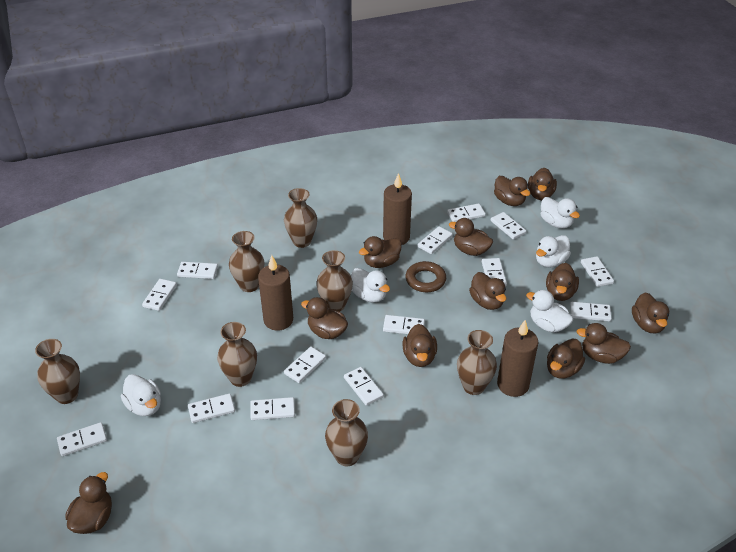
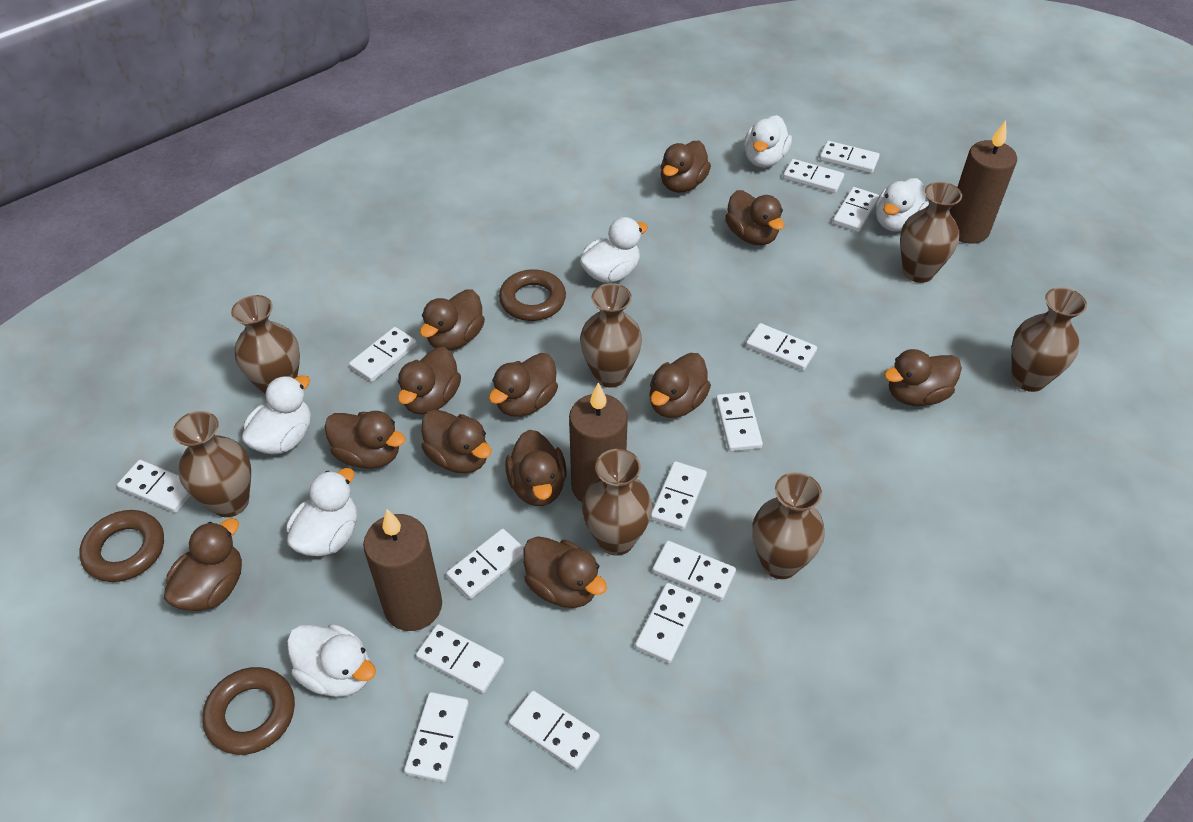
brown ring: [406,261,446,292] = 1 -> [79,510,164,582] [202,667,295,755] [499,269,566,321] = 3
white duck: [121,374,161,416] [351,268,390,303] [526,290,573,333] [536,235,571,268] [540,197,580,228] = 5 -> [242,375,311,454] [286,468,357,556] [287,624,376,697] [580,217,648,283] [744,115,792,168] [876,178,929,232] = 6

